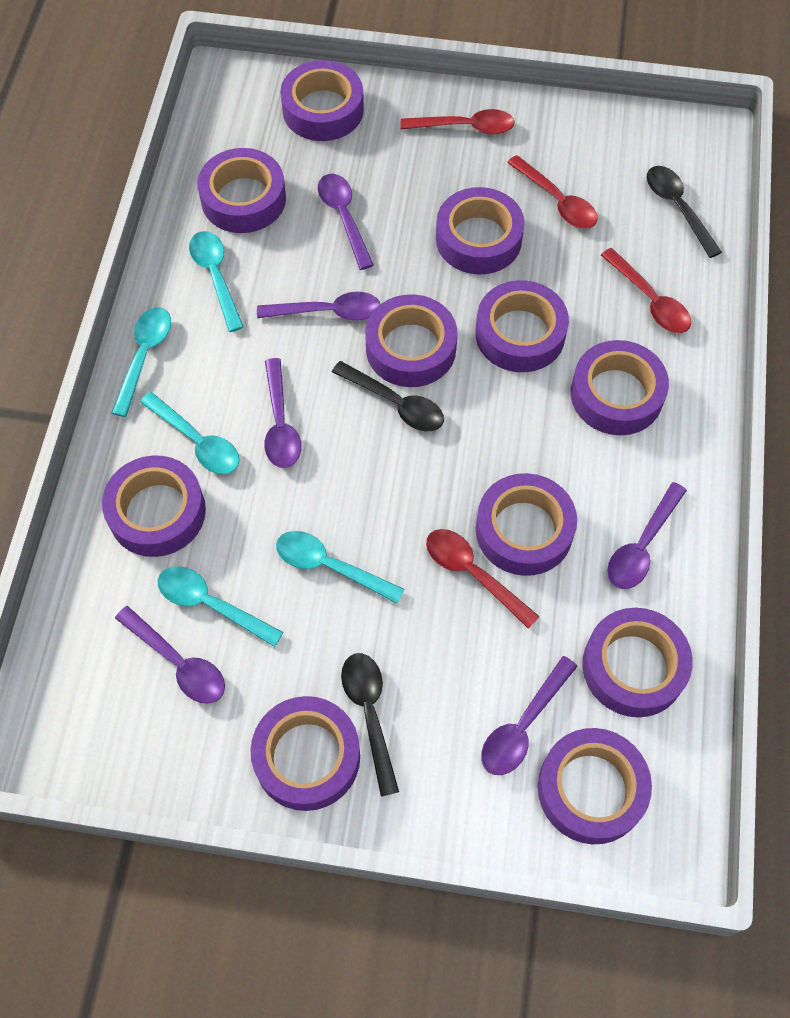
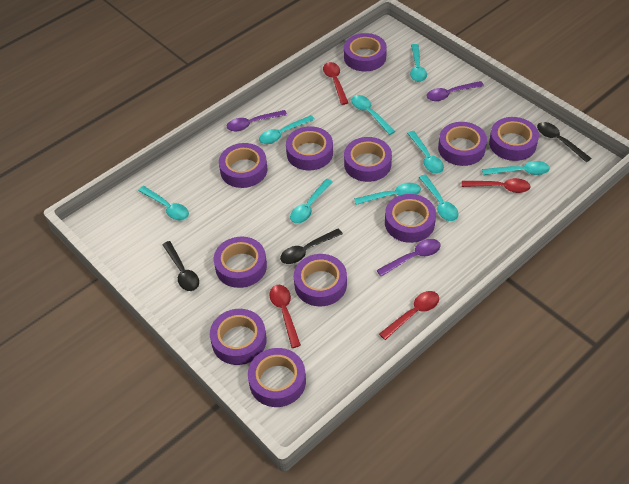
purple spoon: [115,606,225,704] [257,292,380,321] [264,358,301,468] [318,174,374,270] [481,656,578,775] [607,482,687,589] = 6 -> [227,110,287,131] [376,239,440,276] [427,81,484,101] = 3
turquoise spoon: [111,307,171,417] [140,392,239,474] [158,566,284,647] [189,231,244,332] [276,531,404,604] = 5 -> [138,186,189,220] [259,115,315,144] [290,179,333,224] [351,95,395,135] [354,183,421,205] [407,131,444,174] [410,44,427,82] [419,174,459,221] [482,161,550,175] = 9

